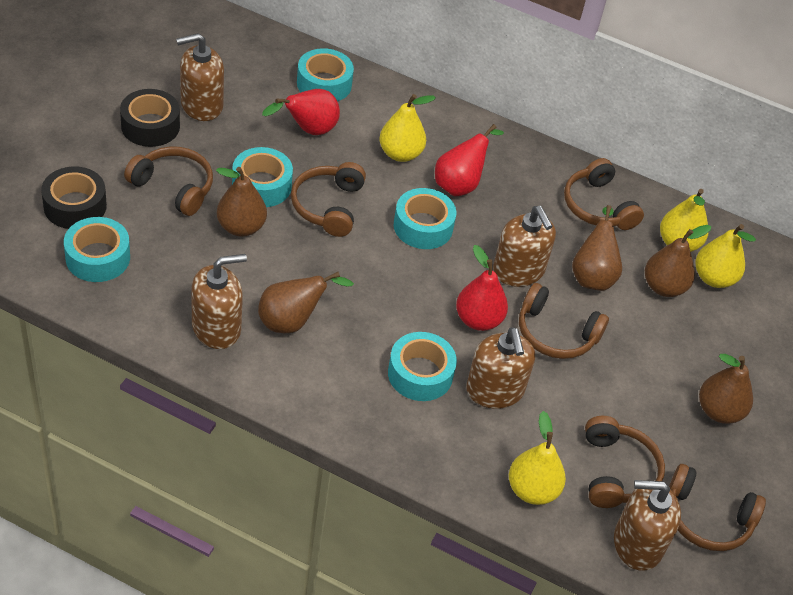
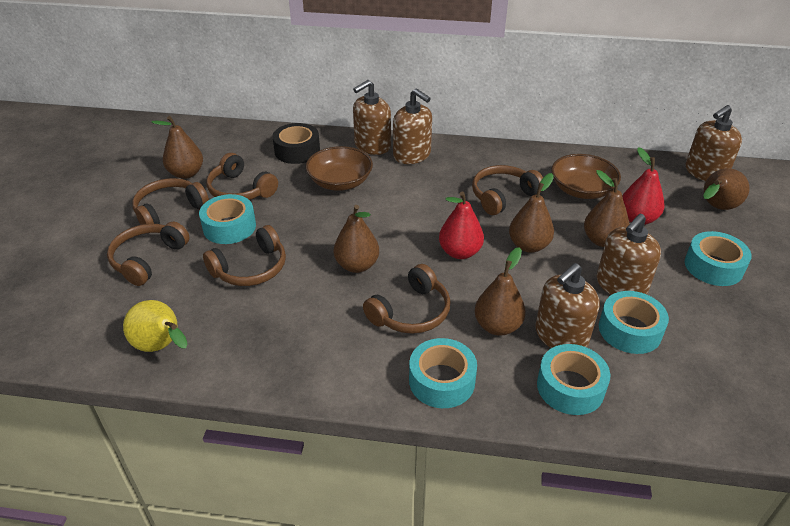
black tape: [41,166,107,229] [120,89,180,147] = 2 -> [272,123,320,164] = 1
brown bowl: none = 0 -> [306,146,373,191] [551,154,621,199] = 2
brown pear: [216,167,267,237] [258,272,354,333] [572,205,622,291] [645,225,711,297] [699,354,753,424] = 5 -> [152,116,203,179] [334,205,379,273] [474,247,526,336] [509,173,554,253] [584,170,629,247] [703,168,750,210] = 6
red pear: [262,89,340,135] [435,124,504,196] [456,245,508,331] = 3 -> [439,192,484,259] [622,147,664,225] = 2
yellow pear: [380,94,436,162] [509,411,566,505] [660,189,709,252] [695,224,756,288] = 4 -> [123,300,188,352] = 1

